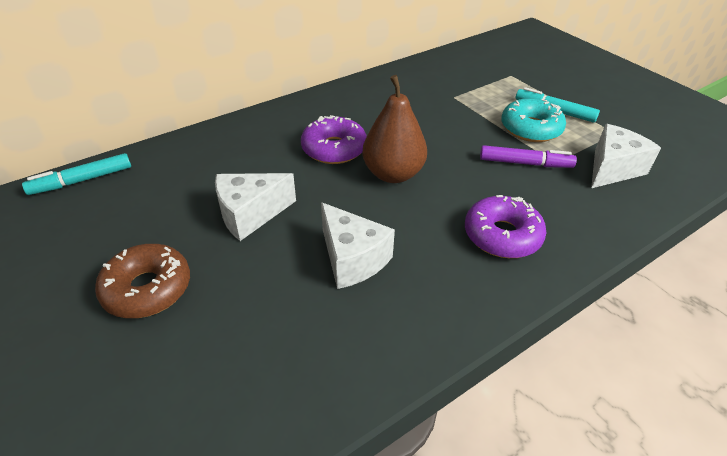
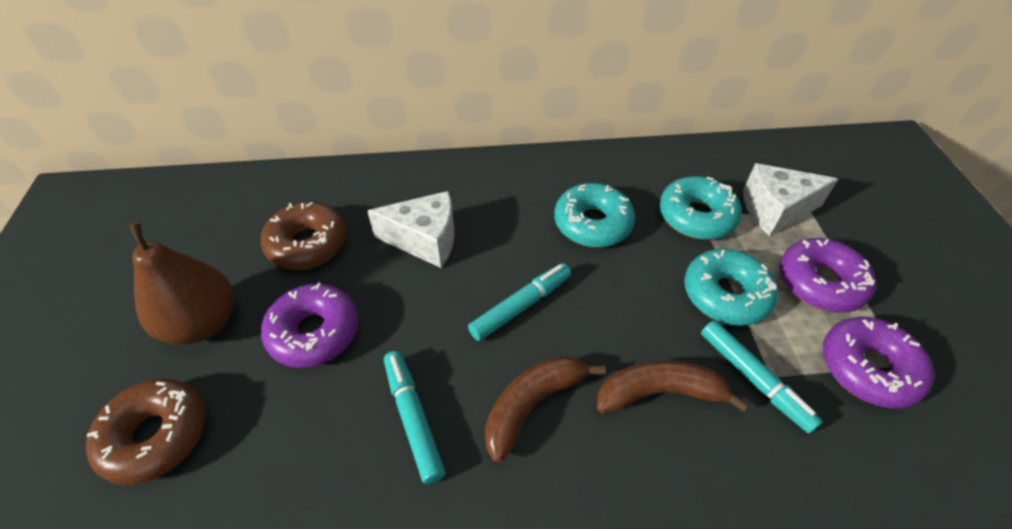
brown banana: none = 0 -> [485,356,606,463] [597,360,748,413] = 2
brown donut: [95,244,190,318] = 1 -> [86,379,206,485] [261,202,347,270] = 2
purple donut: [301,115,367,164] [465,195,546,258] = 2 -> [261,283,359,368] [780,238,876,313] [823,317,934,408] = 3
purple marker: [480,145,577,168] = 1 -> none = 0
turquoise donut: [501,98,566,142] = 1 -> [554,183,635,247] [659,176,742,240] [684,249,778,326] = 3
turquoise marker: [22,153,131,195] [516,87,600,123] = 2 -> [384,351,445,484] [468,263,571,341] [701,320,822,433] = 3
white cheese: [215,173,296,241] [321,202,395,289] [591,124,661,188] = 3 -> [367,191,454,268] [743,163,838,236] = 2

